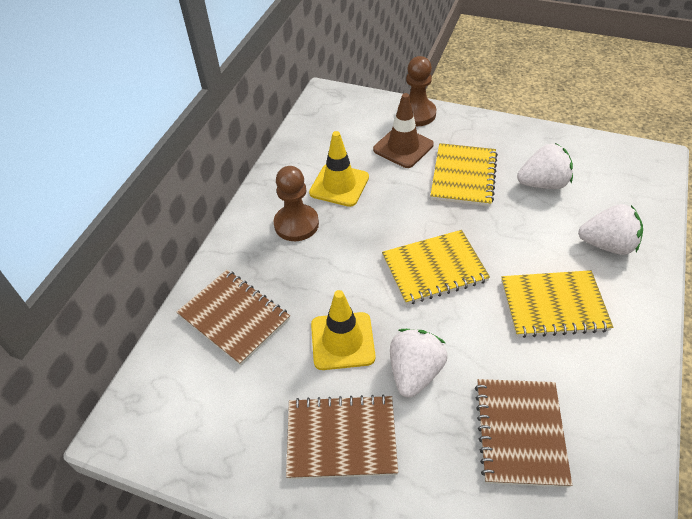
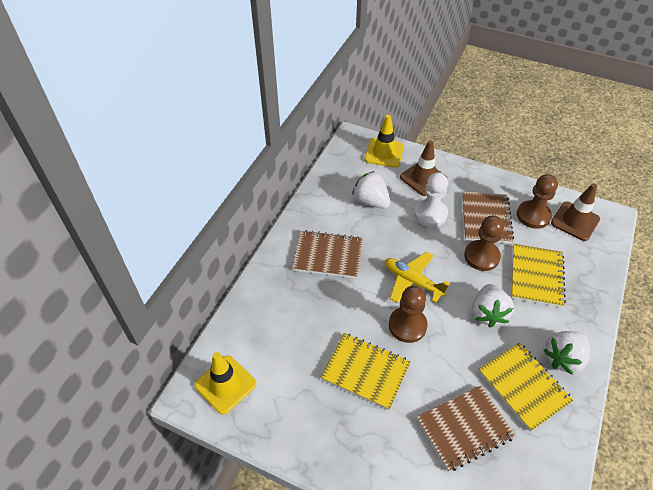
brown pawn: [274,166,319,241] [398,56,436,126] = 2 -> [389,286,428,343] [464,215,504,271] [517,174,558,229] = 3
brown traffic cone: [373,93,434,168] = 1 -> [400,140,448,196] [551,184,600,241] = 2
white pawn: none = 0 -> [414,172,448,227] = 1
yellow plane: none = 0 -> [385,252,450,303] = 1

